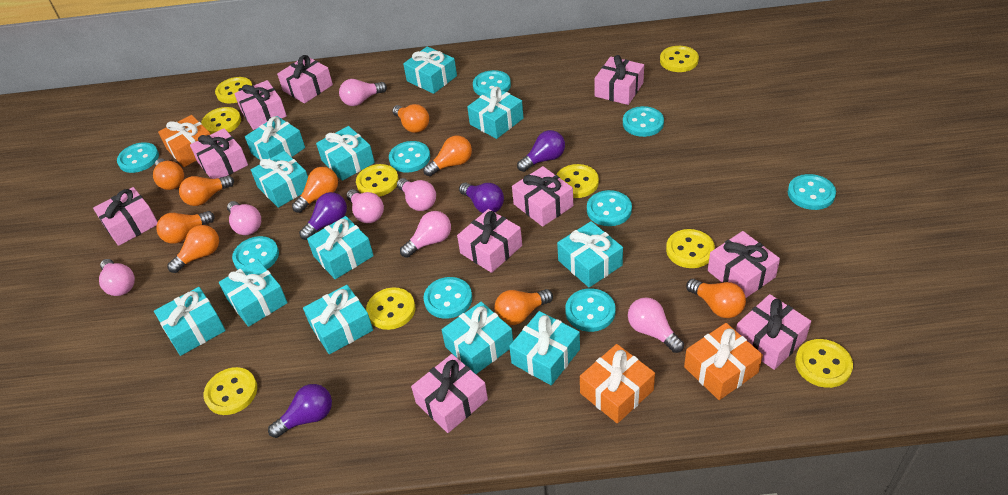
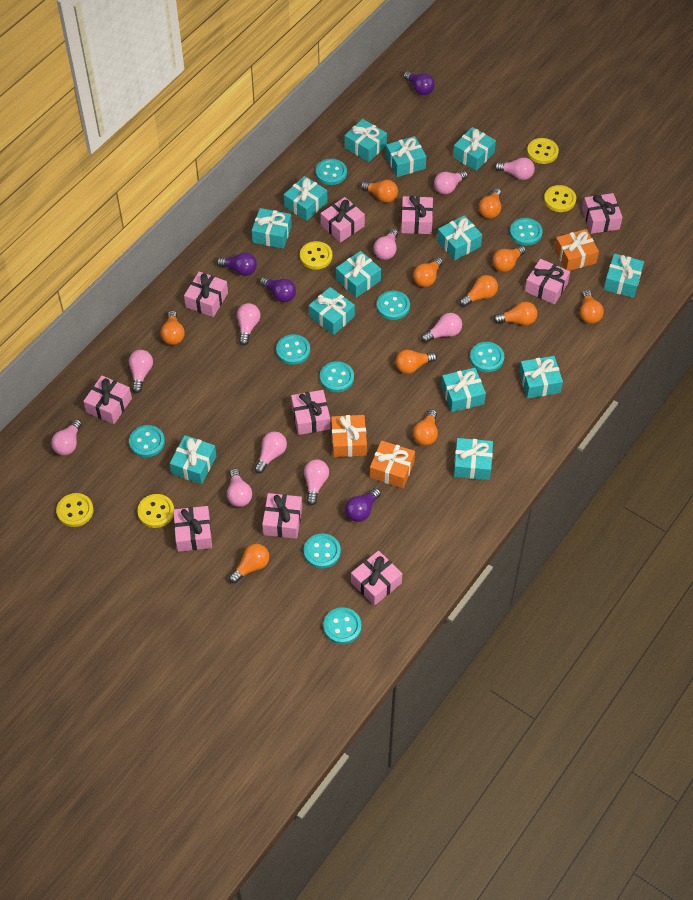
orange light bulb: [153,158,184,190] [156,211,214,244] [167,225,219,273] [179,176,234,206] [292,167,338,213] [392,104,429,133] [423,136,472,176] [494,289,553,325] [686,279,746,318] = 9 -> [161,311,185,345] [229,544,269,583] [360,180,398,203] [395,350,437,374] [413,257,443,287] [413,409,438,446] [459,275,498,307] [479,188,501,219] [492,246,526,272] [493,302,538,325] [580,290,604,324] = 11
pink light bulb: [99,259,135,296] [227,201,261,235] [339,79,387,106] [346,189,384,223] [397,178,436,211] [400,211,451,258] [628,297,684,353] = 7 -> [51,419,82,455] [129,350,153,393] [227,468,252,507] [237,303,260,345] [254,431,287,474] [304,459,329,505] [374,229,398,260] [421,313,462,343] [434,170,468,194] [494,157,535,180] = 10
turquoise gift: [154,287,226,356] [219,259,288,327] [245,116,305,160] [251,151,308,208] [303,285,373,354] [307,216,374,279] [316,126,375,181] [403,46,457,94] [442,302,513,374] [467,87,524,139] [509,311,580,385] [557,221,623,287] = 12 -> [170,435,216,484] [252,208,292,249] [284,176,327,221] [309,287,355,335] [336,251,381,298] [344,119,387,162] [386,136,426,177] [437,215,482,260] [441,368,486,412] [453,127,496,171] [454,438,493,480] [519,356,563,399] [604,254,644,298] = 13
yellow button: [201,107,241,134] [204,367,257,415] [215,77,252,103] [356,164,399,197] [366,287,415,330] [556,164,599,198] [660,46,699,72] [666,229,715,268] [795,339,853,388] = 9 -> [56,493,94,527] [137,494,174,528] [300,241,332,270] [527,138,559,164] [544,185,576,212] = 5

